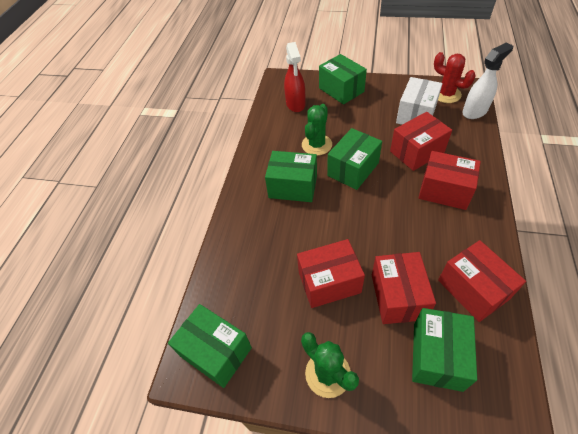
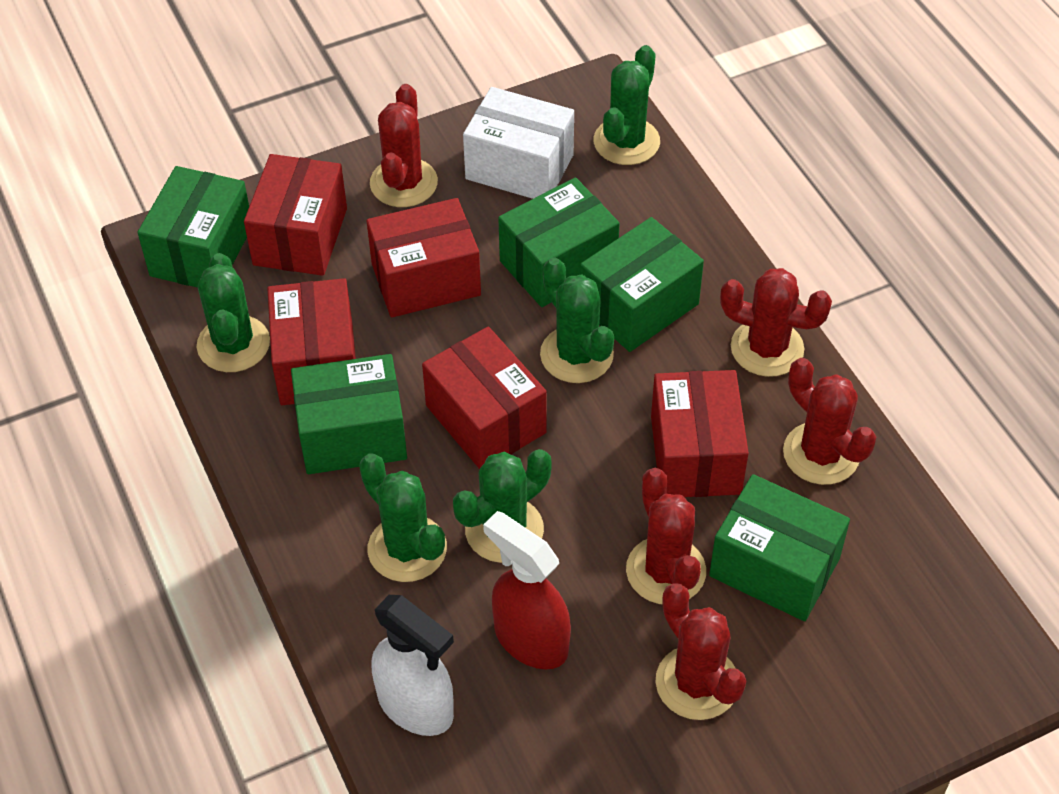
green cactus: [301,332,359,398] [302,104,332,156] = 2 -> [197,253,270,372] [359,453,447,582] [453,449,552,563] [540,258,614,383] [594,45,660,165] = 5
red cactus: [434,52,476,103] = 1 -> [370,84,438,207] [626,468,706,604] [655,584,746,720] [720,268,832,377] [783,358,876,485] = 5

